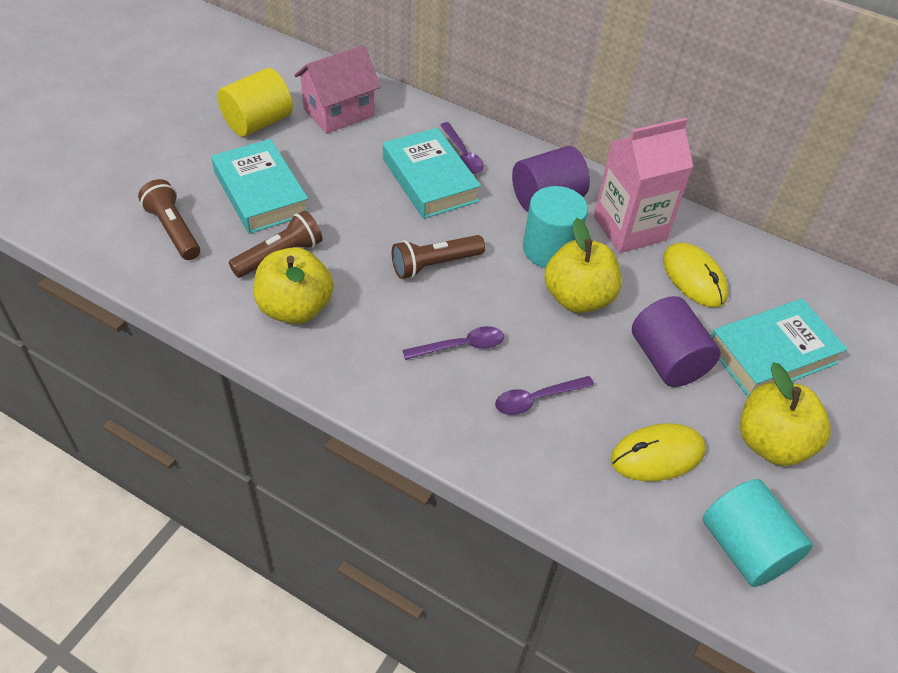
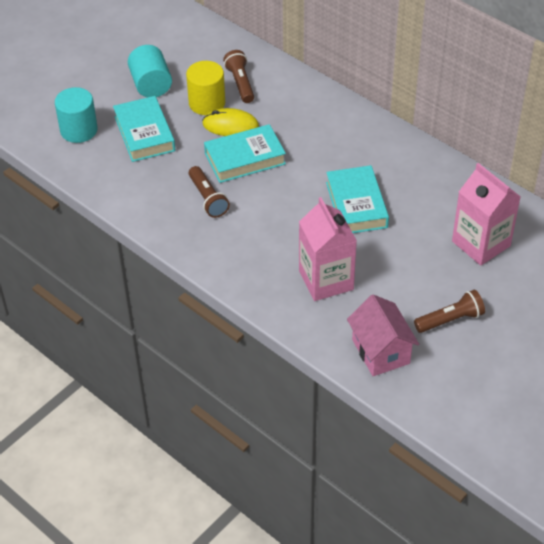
pink carton: [593,118,693,253] = 1 -> [299,197,357,301] [452,163,521,266] = 2
purple cylinder: [512,146,590,212] [632,296,721,387] = 2 -> none = 0
purple spoon: [402,326,504,360] [440,122,484,174] [495,376,594,415] = 3 -> none = 0
yellow apple: [254,247,333,324] [544,218,621,313] [740,362,831,466] = 3 -> none = 0
yellow mouse: [611,423,706,481] [663,242,728,307] = 2 -> [202,108,259,136] = 1

